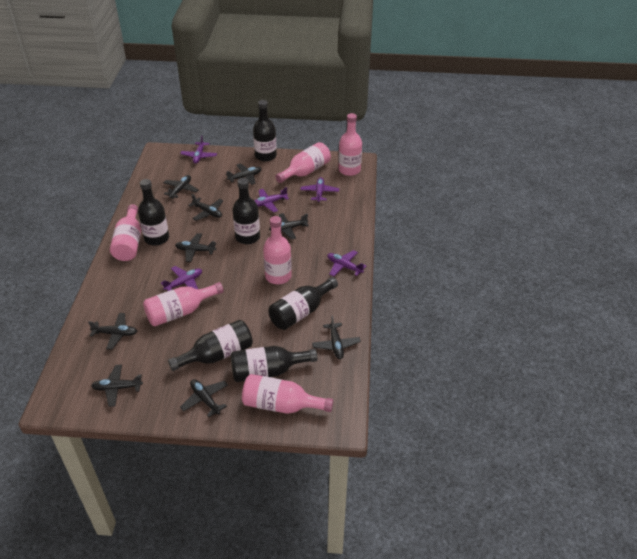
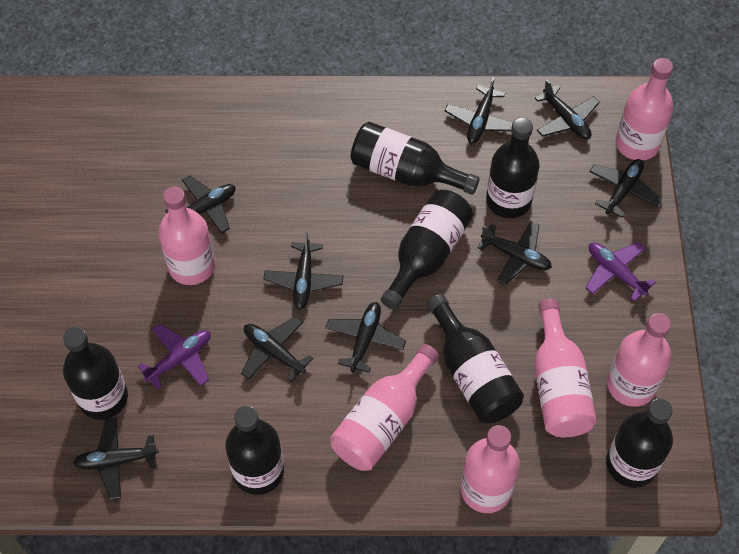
black bottle: [138,179,169,246] [168,320,253,371] [230,346,318,382] [232,178,260,244] [253,100,277,162] [268,277,338,330] = 6 -> [63,327,128,420] [225,406,284,495] [351,122,480,195] [381,190,473,310] [427,294,524,424] [486,117,540,218] [606,398,673,488] = 7
purple plane: [161,266,202,291] [180,135,217,164] [254,187,289,212] [300,177,339,203] [327,250,366,277] = 5 -> [138,324,211,389] [585,242,656,302] = 2

